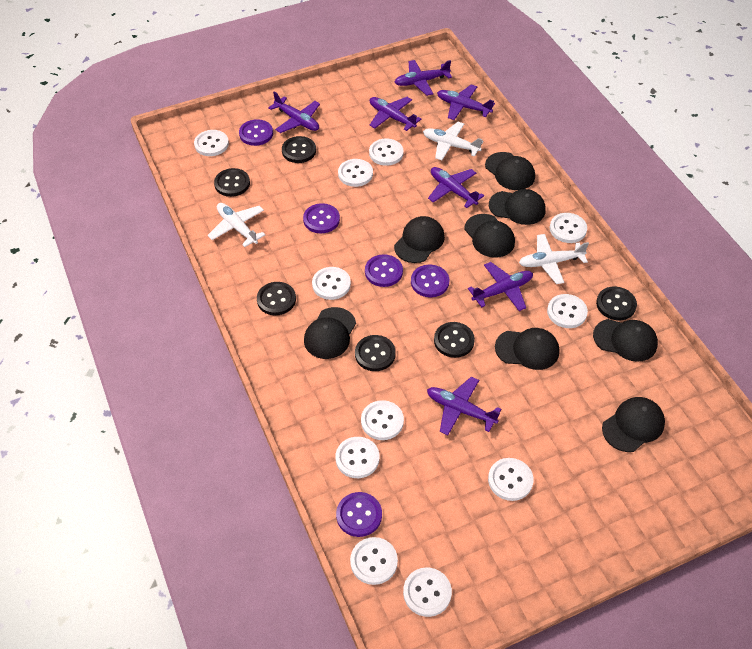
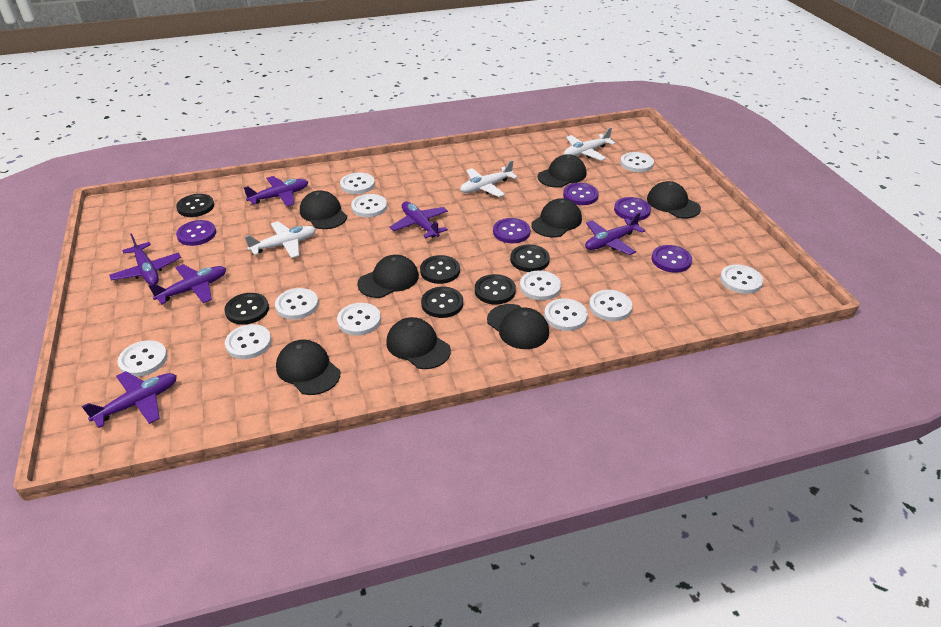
purple plane: [268,91,320,133] [370,97,421,131] [395,60,452,96] [427,377,501,435] [428,167,484,208] [437,84,495,120] [468,262,533,311] = 7 -> [82,371,177,428] [109,233,181,284] [148,264,226,305] [243,176,308,206] [390,202,448,238] [585,212,645,255] = 6

